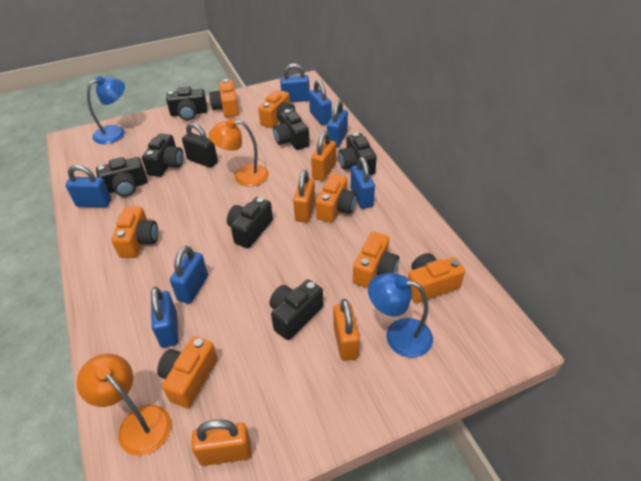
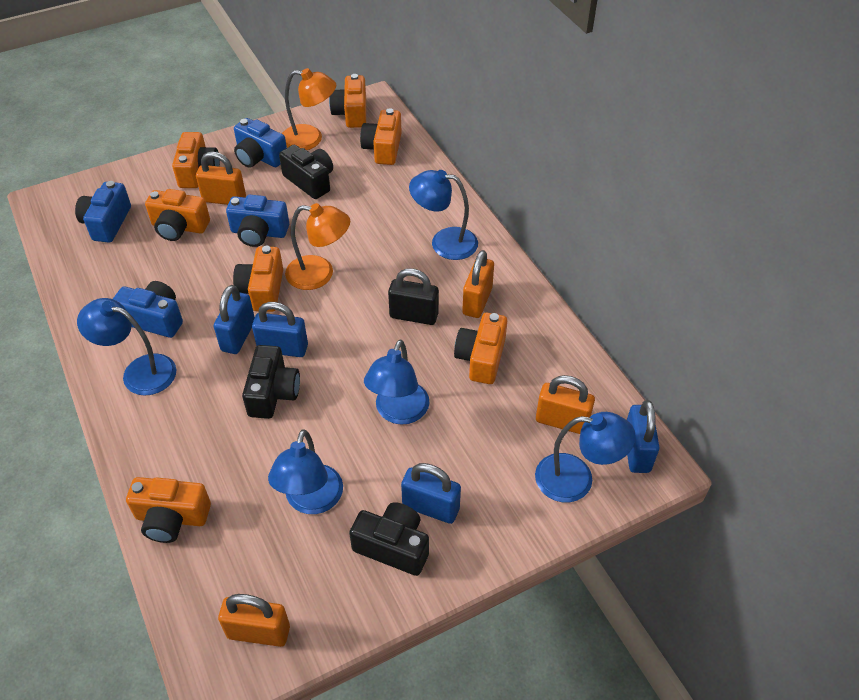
black camera: [96,157,147,197] [142,134,184,177] [166,87,207,120] [227,197,273,248] [269,280,323,340] [273,109,310,150] [338,133,377,175] = 7 -> [242,345,300,419] [279,145,333,199] [349,502,429,576] = 3
blue camera: none = 0 -> [75,181,131,243] [113,281,183,338] [226,195,289,247] [234,118,287,168] = 4
blue lamp: [87,76,125,144] [368,273,433,358] = 2 -> [77,298,176,396] [268,429,343,514] [364,339,430,425] [409,170,478,260] [535,412,636,502] = 5
blue padlock: [65,165,112,207] [151,287,178,348] [170,246,208,304] [280,63,310,103] [309,80,332,125] [327,100,348,148] [351,157,375,209] = 7 -> [213,285,255,354] [252,302,308,357] [401,463,461,524] [627,400,660,473] = 4

